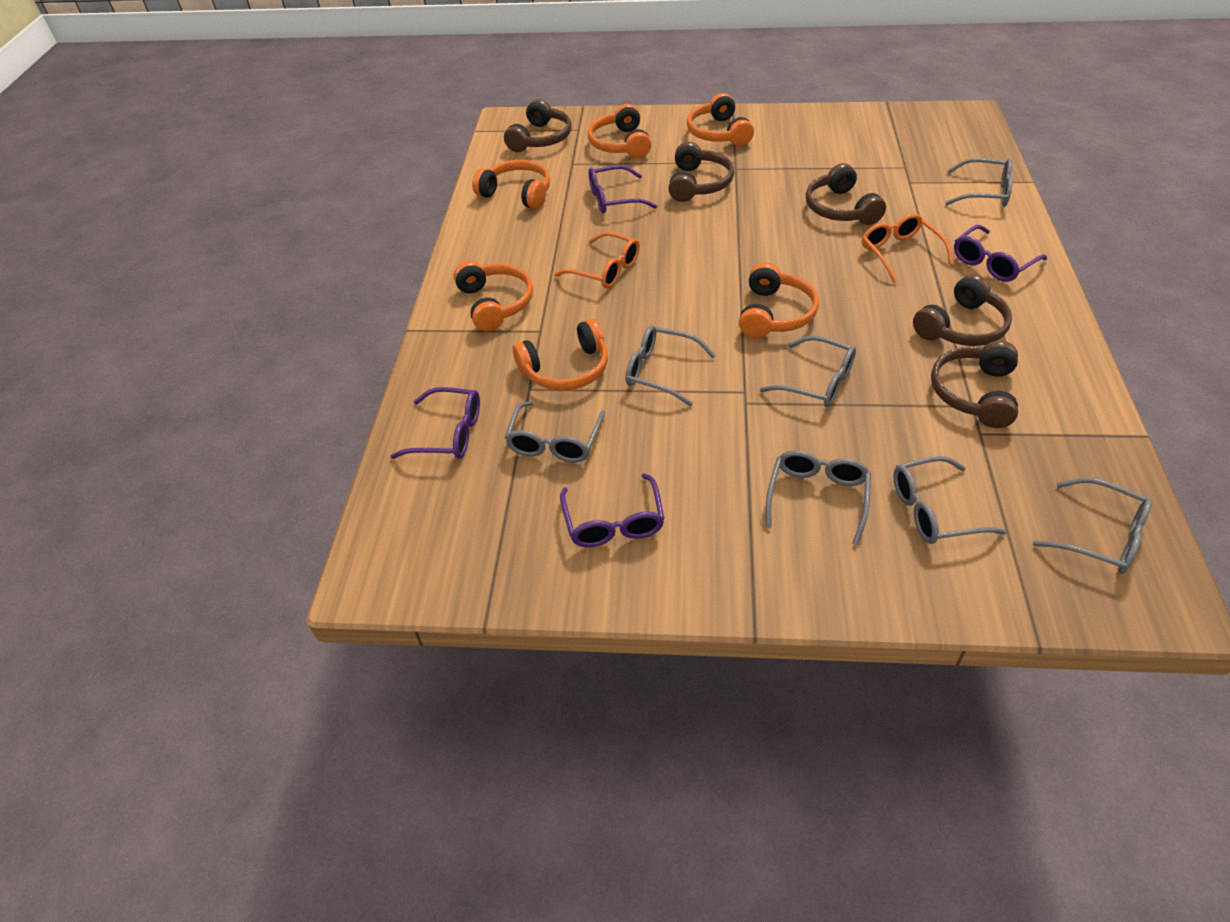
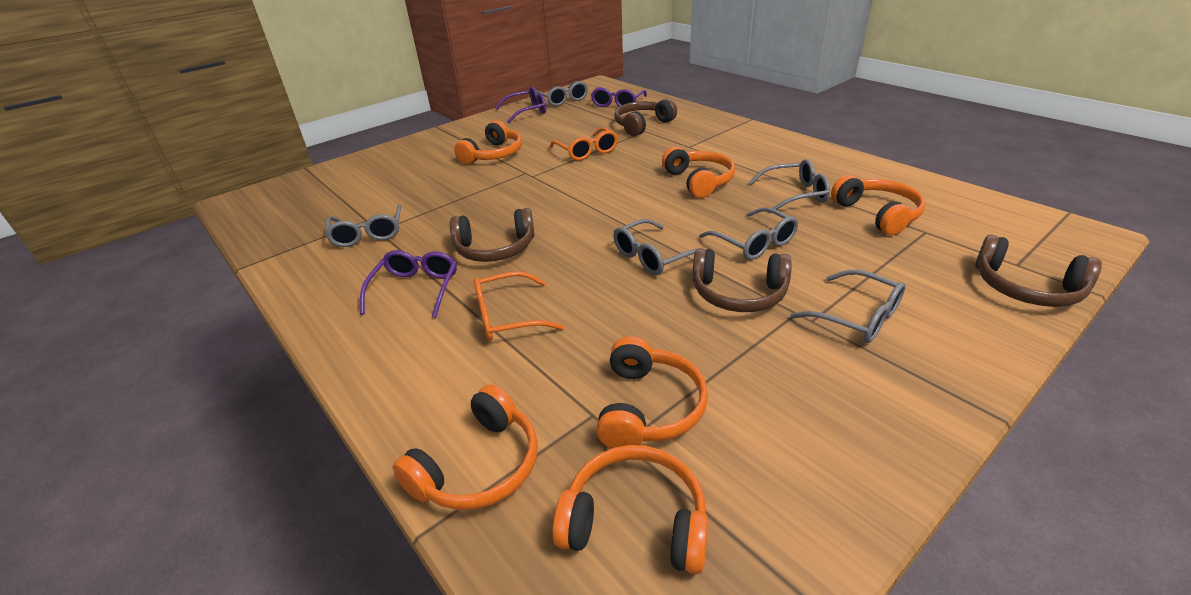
brown headphones: [504,99,571,152] [668,142,734,202] [806,163,886,225] [913,274,1012,346] [931,340,1018,428] = 5 -> [450,208,535,262] [614,99,677,136] [692,248,792,312] [975,235,1102,307] = 4
grey glasses: [505,401,605,462] [626,326,716,406] [760,336,856,407] [766,450,871,545] [893,456,1006,544] [945,158,1013,207] [1033,478,1152,574] = 7 -> [325,205,401,247] [536,81,588,106] [613,219,696,275] [699,207,798,260] [749,159,830,210] [790,270,906,343] = 6
purple glasses: [390,387,480,459] [560,473,665,547] [589,165,657,214] [954,225,1047,282] = 4 -> [360,250,457,318] [495,86,546,123] [591,87,647,107] = 3

